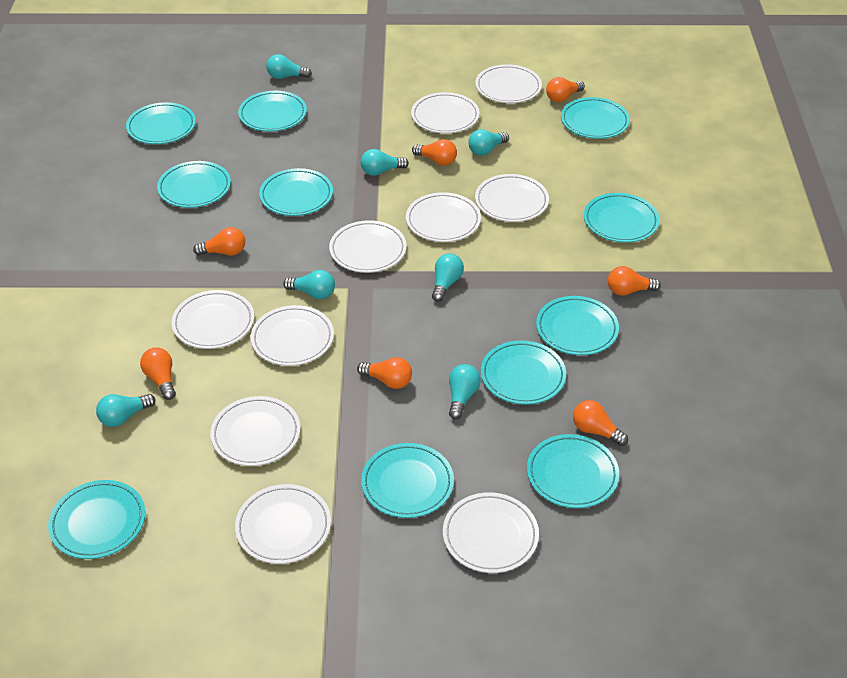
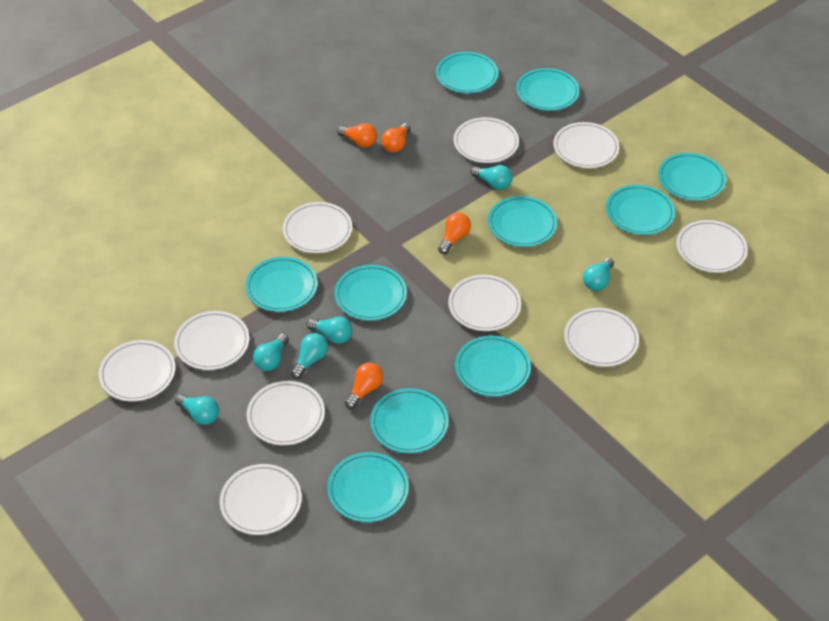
orange light bulb: [140,347,176,400] [193,227,245,256] [357,357,412,389] [412,139,457,166] [546,77,585,102] [573,400,628,446] [608,266,661,296] = 7 -> [337,123,377,148] [345,363,383,409] [381,123,411,153] [438,213,471,254] = 4
turquoise light bulb: [96,394,155,427] [266,54,312,79] [283,270,335,299] [361,149,409,176] [432,253,464,302] [449,364,481,419] [468,129,509,156] = 7 -> [175,394,219,425] [253,333,289,371] [291,333,328,379] [306,316,353,344] [470,165,513,190] [583,257,614,291] = 6
turquoise plate: [48,480,145,559] [126,102,196,144] [157,161,231,208] [238,91,307,132] [259,168,333,216] [361,443,454,518] [481,340,566,405] [527,434,619,508] [536,296,619,355] [561,97,630,139] [584,193,659,243] = 11 -> [245,257,318,312] [327,452,409,522] [335,265,407,321] [370,388,449,454] [436,52,498,93] [455,335,531,397] [488,196,557,247] [516,68,580,111] [606,185,675,235] [658,153,726,201] = 10

